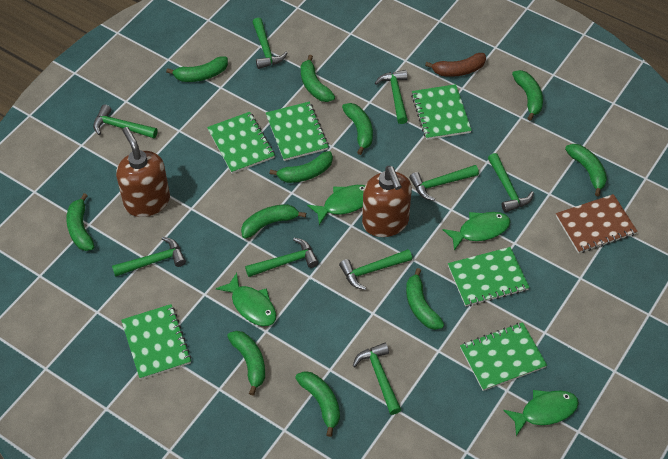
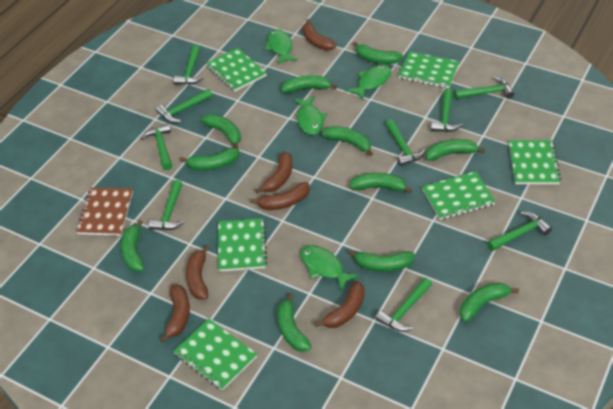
brown banana: [425,53,486,77] = 1 -> [160,285,190,343] [186,245,210,300] [251,182,310,210] [255,152,293,193] [302,19,336,51] [314,281,365,328] = 6
brown soap dispenser: [116,127,170,217] [362,166,412,237] = 2 -> none = 0

